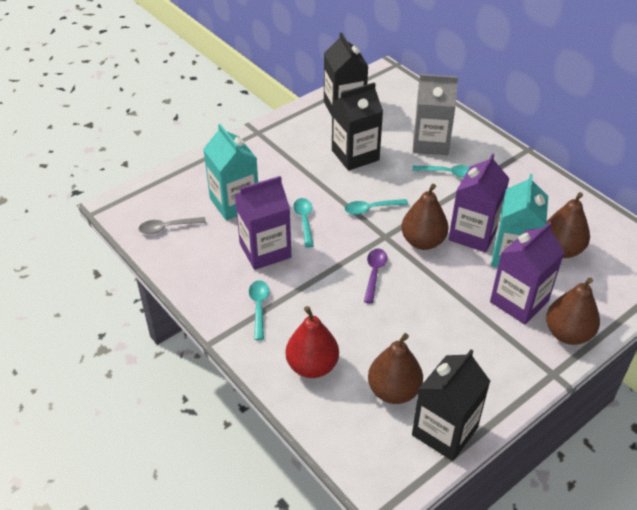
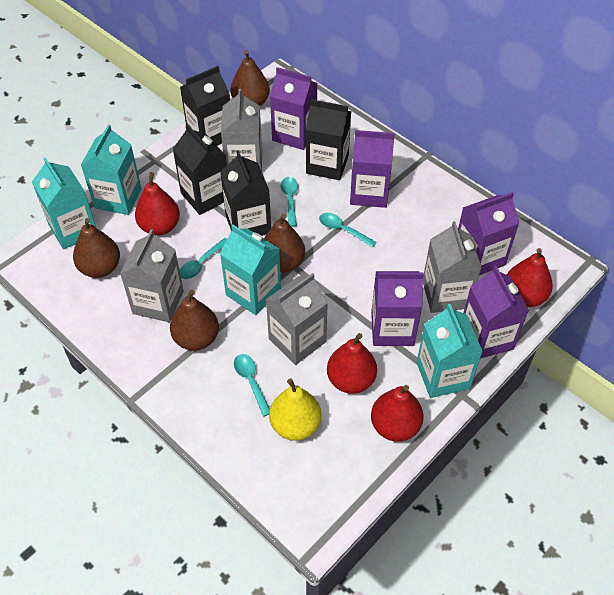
black carton: [324,32,369,116] [332,82,383,171] [412,349,490,461] = 3 -> [173,124,227,215] [180,66,230,146] [220,151,271,236] [306,99,351,180] = 4
grey carton: [413,74,458,155] = 1 -> [120,229,184,322] [221,89,262,171] [266,273,328,365] [423,221,481,313] = 4
grey spoon: [139,217,206,234] = 1 -> none = 0
purple carton: [234,176,291,270] [449,153,510,253] [490,222,564,324] = 3 -> [270,67,317,150] [350,130,395,208] [371,271,424,346] [458,192,519,275] [464,266,529,358] = 5
purple spoon: [364,249,387,304] = 1 -> none = 0
red pear: [286,306,339,378] = 1 -> [135,172,180,236] [327,333,377,394] [371,385,423,442] [507,248,553,307] = 4
turquoise carton: [203,124,258,220] [491,174,548,268] = 2 -> [32,157,96,249] [81,124,142,215] [220,225,281,315] [417,304,483,398] = 4
yellow pear: none = 0 -> [269,379,321,441] = 1

